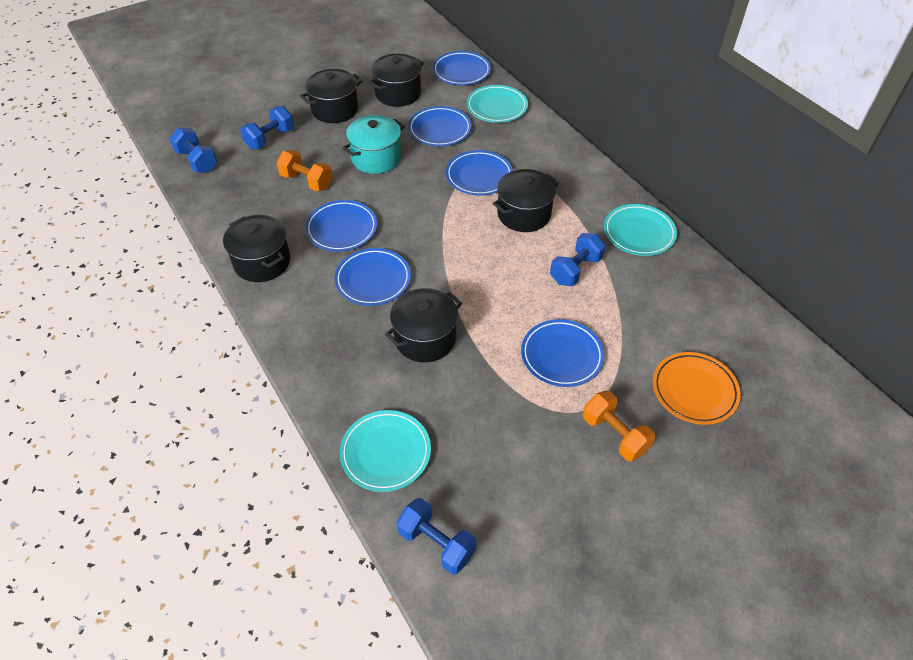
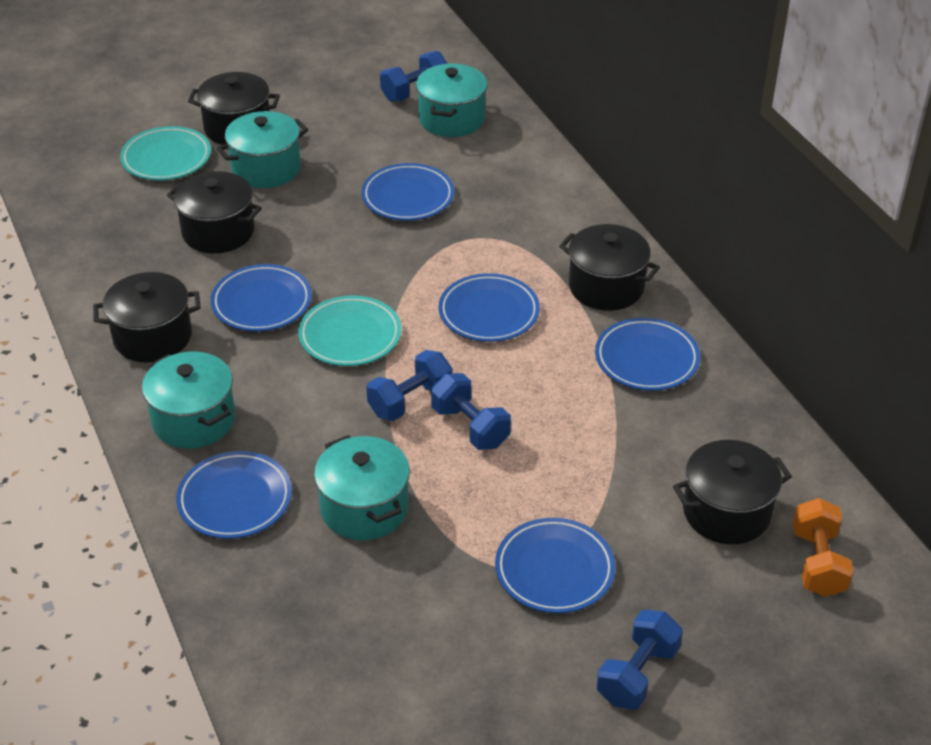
orange dumbbell: [276,150,333,192] [583,391,655,461] = 2 -> [792,498,853,597] = 1
orange plate: [653,352,741,425] = 1 -> none = 0
turquoise plate: [340,410,431,492] [467,85,528,123] [604,204,677,256] = 3 -> [120,126,211,180] [298,295,401,366] = 2
turquoise pot: [342,115,405,174] = 1 -> [142,352,235,449] [216,111,309,188] [314,435,410,540] [416,64,487,137] = 4

